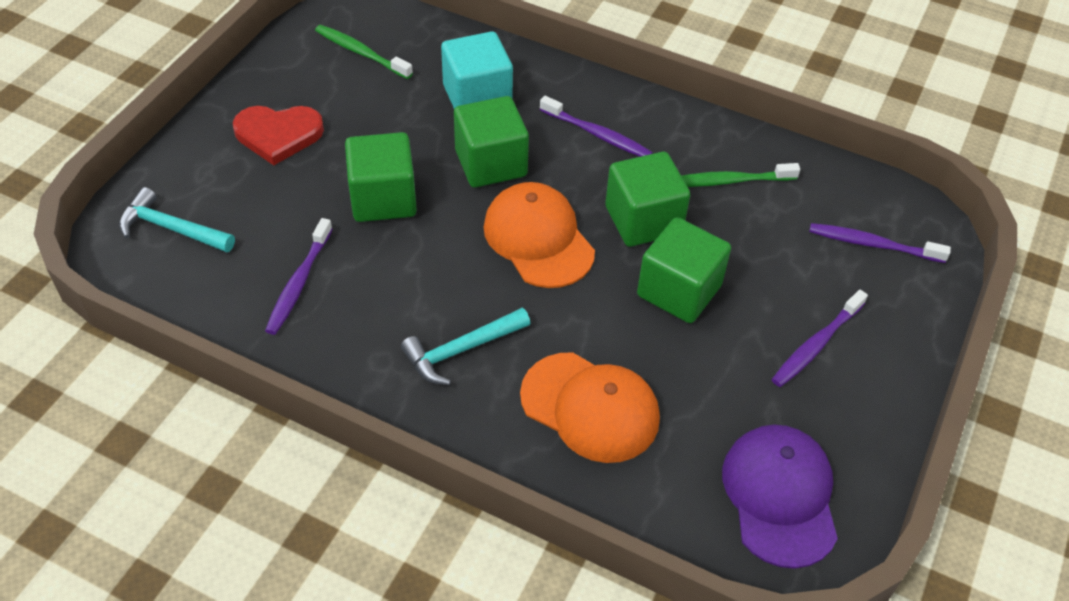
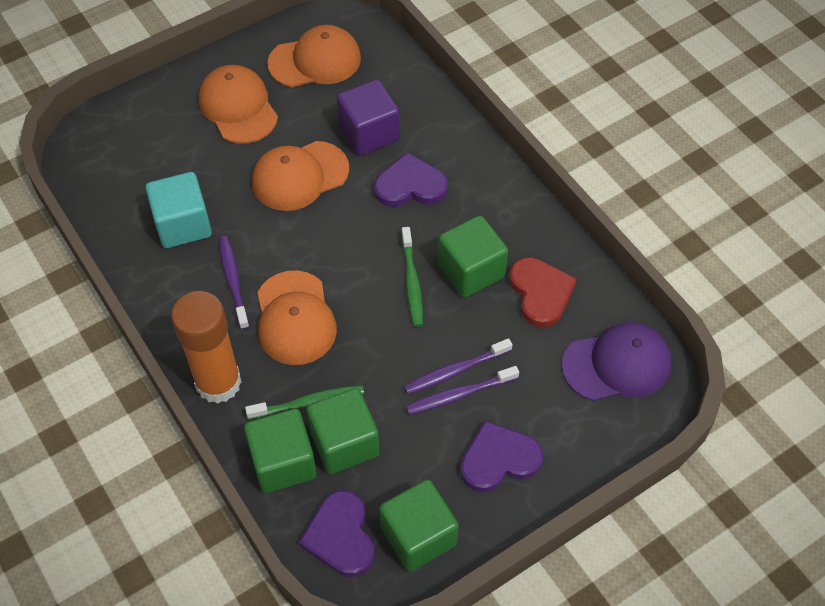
orange cap: [484,182,595,288] [520,352,660,463] = 2 -> [199,65,278,144] [252,141,349,211] [257,270,337,365] [267,25,361,88] = 4
orange glue stick: none = 0 -> [171,291,241,404] = 1
purple cube: none = 0 -> [337,80,400,155] = 1
purple heart: none = 0 -> [299,490,375,577] [374,152,448,207] [460,421,543,492] = 3
purple toothbrush: [265,218,333,335] [540,96,653,157] [771,289,868,387] [809,223,951,263] = 4 -> [219,236,249,330] [404,338,513,394] [406,366,519,414] = 3
turquoise hammer: [119,187,235,252] [401,308,531,385] = 2 -> none = 0

